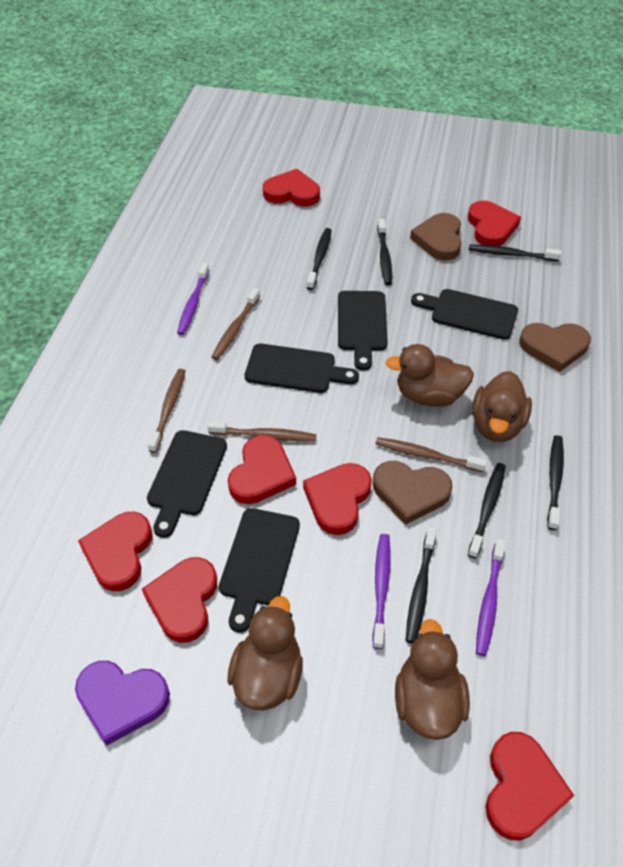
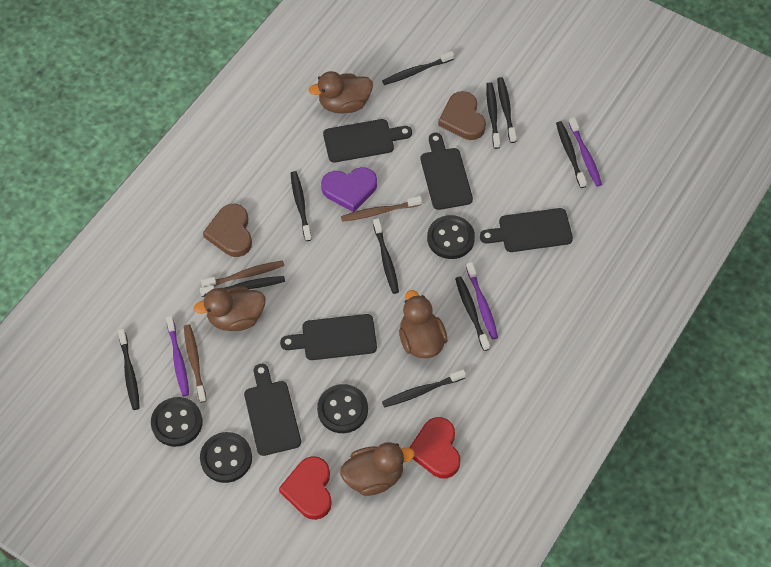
black button: none = 0 -> [151,397,203,447] [200,432,252,483] [317,384,368,433] [427,215,475,259] = 4
black toothbrush: [307,228,332,290] [377,219,392,285] [406,527,437,644] [468,463,506,559] [469,244,561,261] [547,435,564,530] = 6 -> [118,329,140,410] [200,276,285,297] [291,171,312,241] [373,218,399,294] [382,51,454,85] [382,369,466,408] [455,276,490,351] [486,82,500,149] [497,77,517,143] [556,121,587,188] = 10
brown heart: [373,461,452,524] [410,213,462,261] [519,323,591,372] = 3 -> [203,204,252,257] [438,91,486,140] = 2
brown toothbrush: [147,369,185,453] [207,421,316,442] [212,288,260,360] [376,437,487,472] = 4 -> [184,324,207,403] [201,260,284,287] [341,196,422,222] = 3
red heart: [78,512,152,591] [142,557,217,643] [228,435,296,504] [263,169,320,207] [303,463,372,535] [468,201,521,246] [486,732,574,840] = 7 -> [279,456,332,520] [409,417,460,479] = 2

